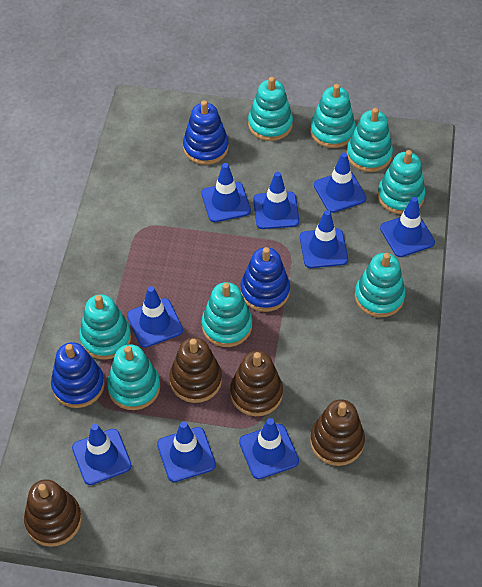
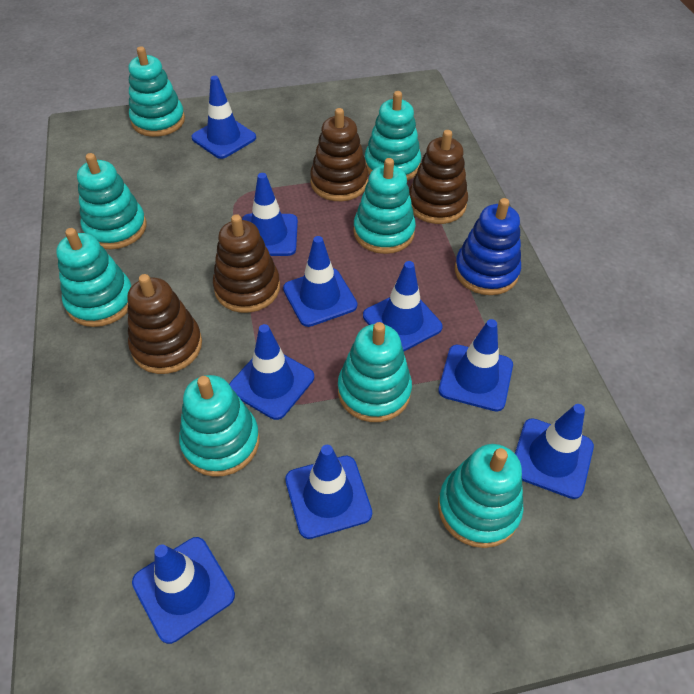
blue stacking toy: [51,342,105,408] [183,100,229,165] [240,247,290,312] = 3 -> [455,198,521,295] = 1

